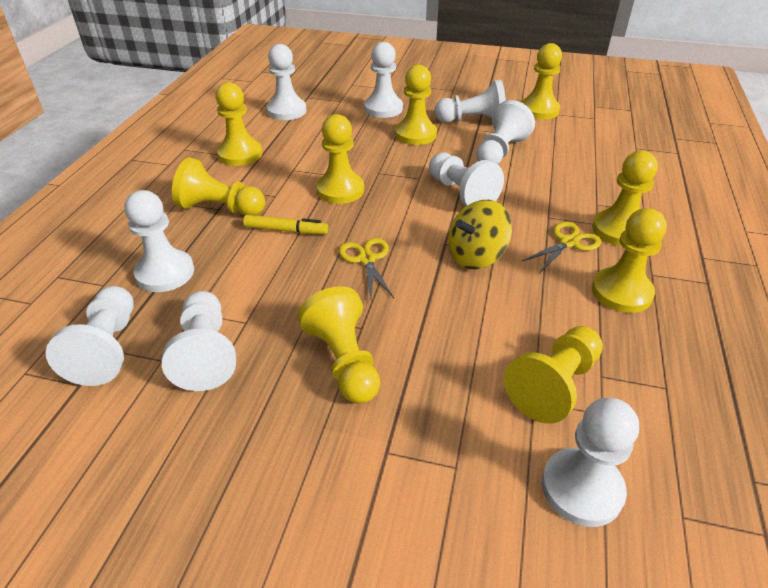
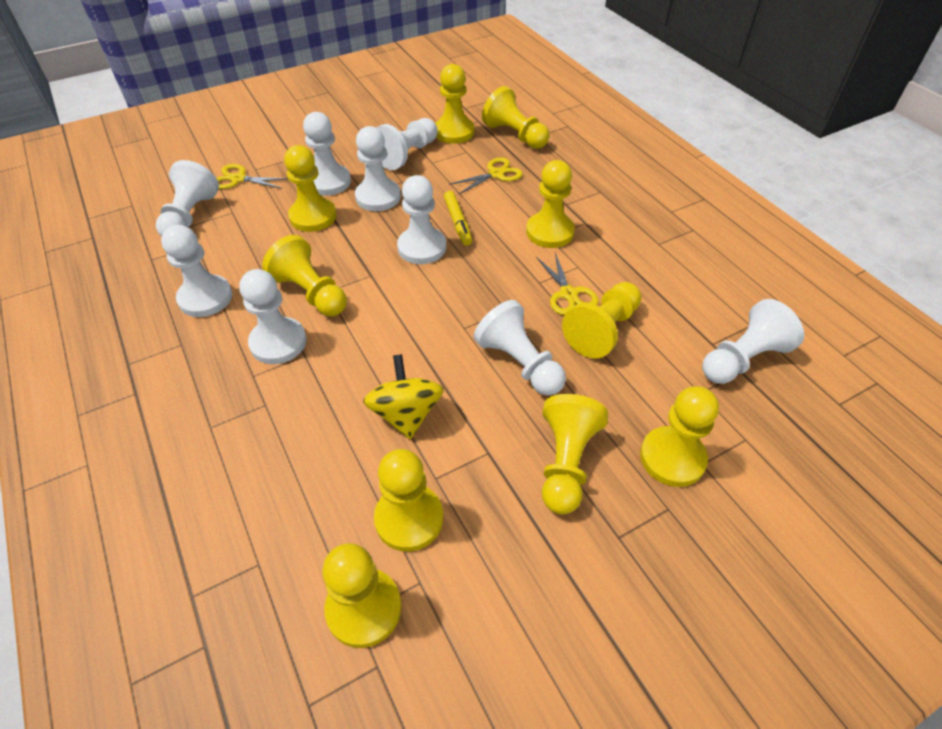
yellow pawn: [172,157,265,215] [215,82,262,166] [298,286,380,404] [316,114,364,204] [395,65,437,145] [504,326,603,423] [521,43,562,119] [592,151,658,246] [592,208,667,313] = 9 -> [262,235,347,316] [284,145,336,232] [322,543,402,648] [374,449,443,552] [435,64,474,144] [482,86,550,149] [526,160,575,248] [542,394,608,514] [562,282,642,359] [640,386,719,487] = 10
yellow scissors: [339,238,394,299] [521,222,601,273] = 2 -> [217,164,288,189] [449,157,523,195] [536,253,599,315] = 3

